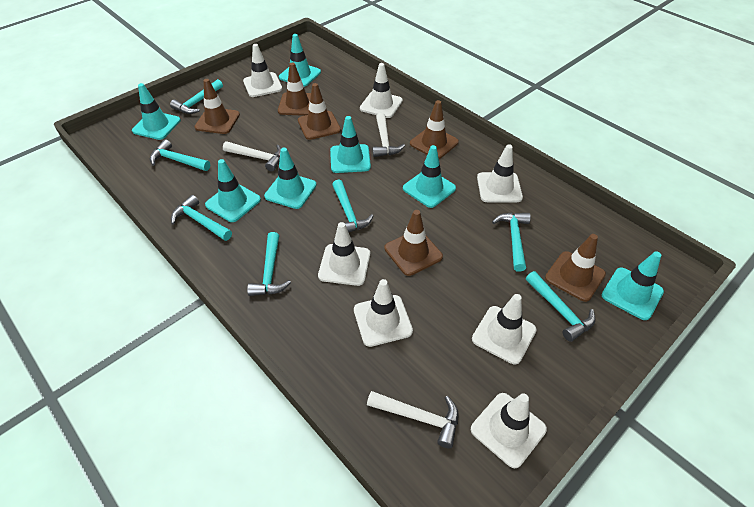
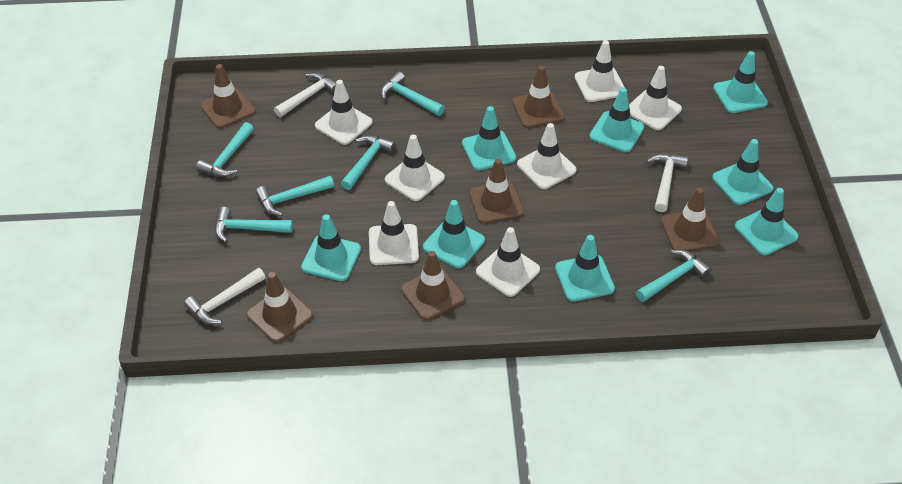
turquoise hammer: [150,139,210,171] [170,79,223,114] [171,195,232,241] [247,232,291,296] [332,179,373,232] [492,212,531,272] [526,271,595,342] = 7 -> [196,122,254,177] [215,207,293,242] [256,176,334,216] [341,135,396,190] [381,71,445,116] [636,250,711,302] = 6
turquoise traffic cone: [132,83,181,140] [205,159,261,222] [264,148,317,209] [279,34,321,87] [330,116,371,173] [403,145,456,208] [602,251,664,320] = 7 -> [301,214,361,281] [423,200,485,268] [462,106,516,170] [555,235,615,302] [589,88,644,152] [712,139,773,205] [713,51,768,113] [735,188,799,255] = 8

